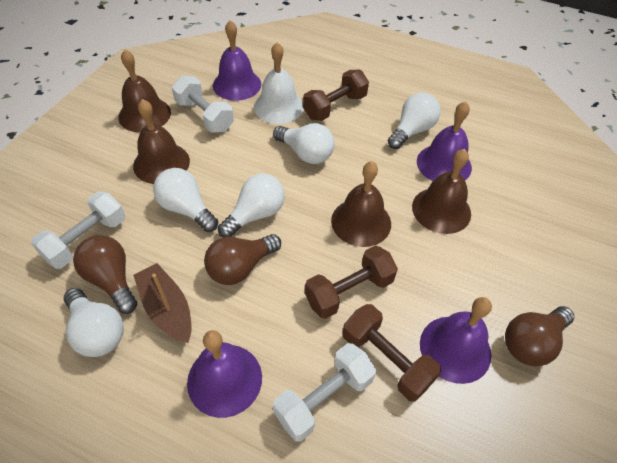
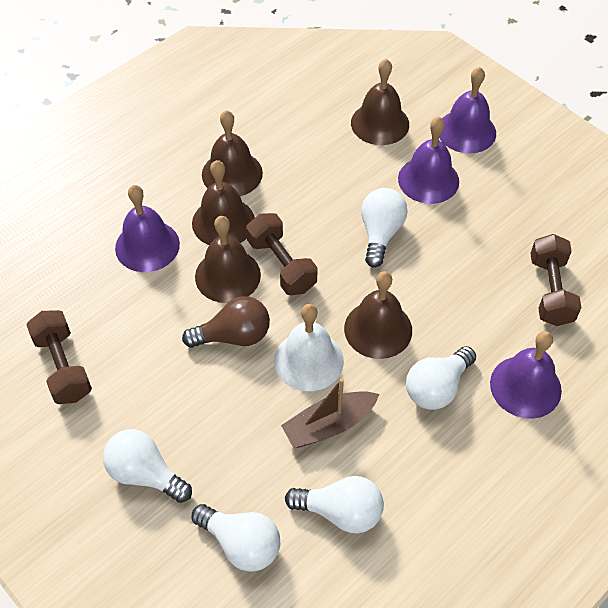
brown bell: [119,50,171,132] [133,99,190,184] [331,161,391,247] [412,149,471,234] = 4 -> [192,160,255,245] [195,216,261,303] [202,110,263,196] [344,271,412,359] [351,59,409,145] = 5
brown light bulb: [73,235,137,314] [204,234,281,285] [505,306,574,366] = 3 -> [182,296,270,348] = 1
white dumbbell: [31,191,125,269] [172,76,234,133] [273,343,376,442] = 3 -> none = 0

